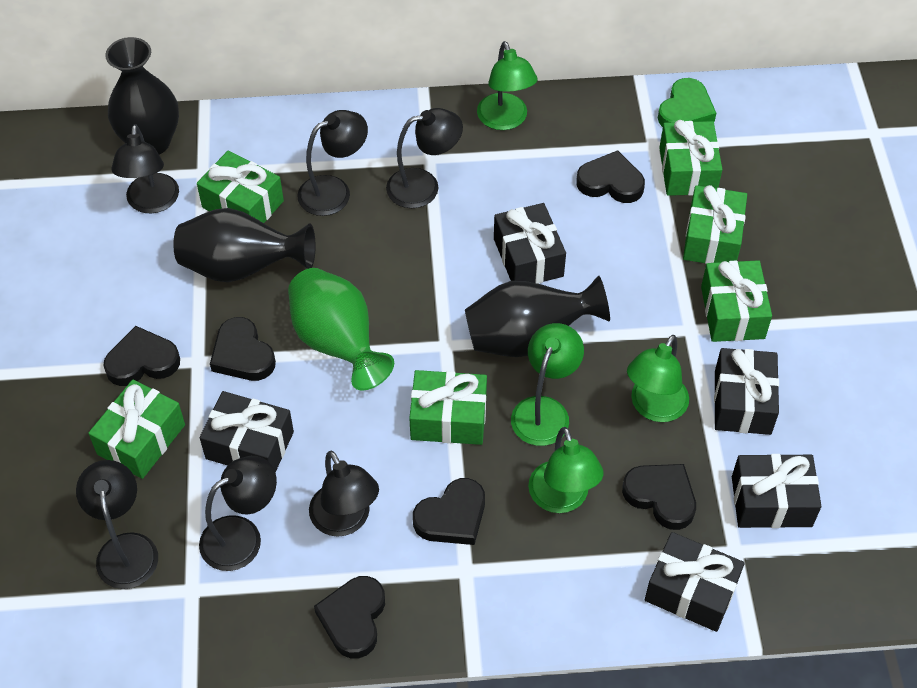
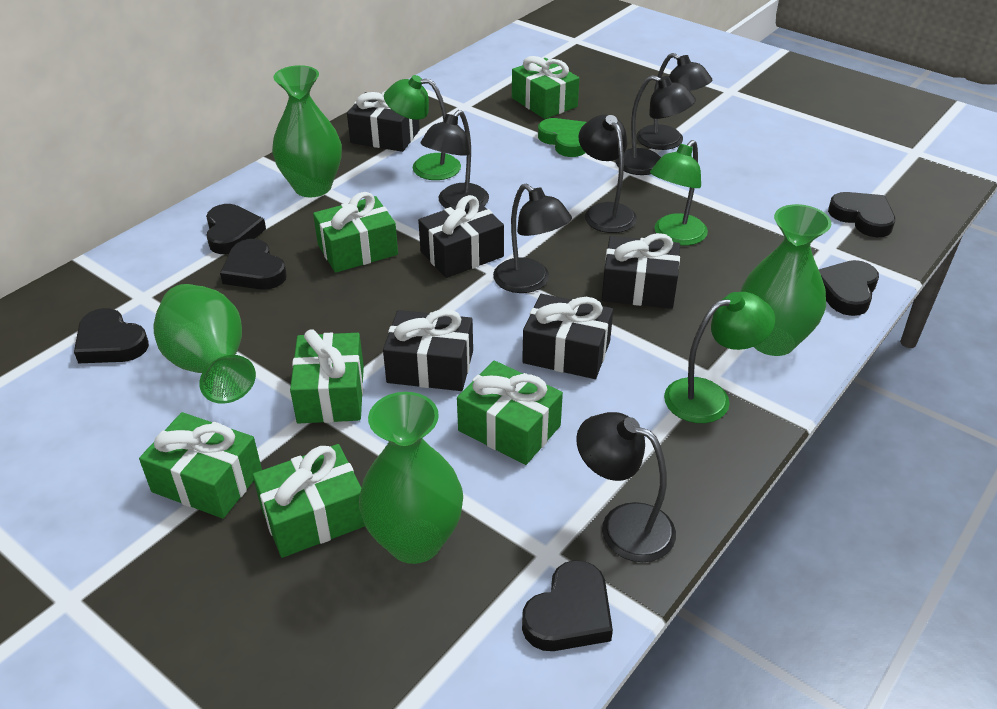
black vase: [105,37,179,155] [173,208,315,282] [465,275,610,357] = 3 -> none = 0
green lamp: [477,41,538,130] [511,323,584,446] [528,427,603,513] [627,335,689,422] = 4 -> [384,75,461,180] [650,140,708,246] [664,292,775,423] = 3
green vase: [288,268,394,391] = 1 -> [153,284,256,404] [272,65,342,197] [359,392,463,564] [740,204,831,356] = 4

